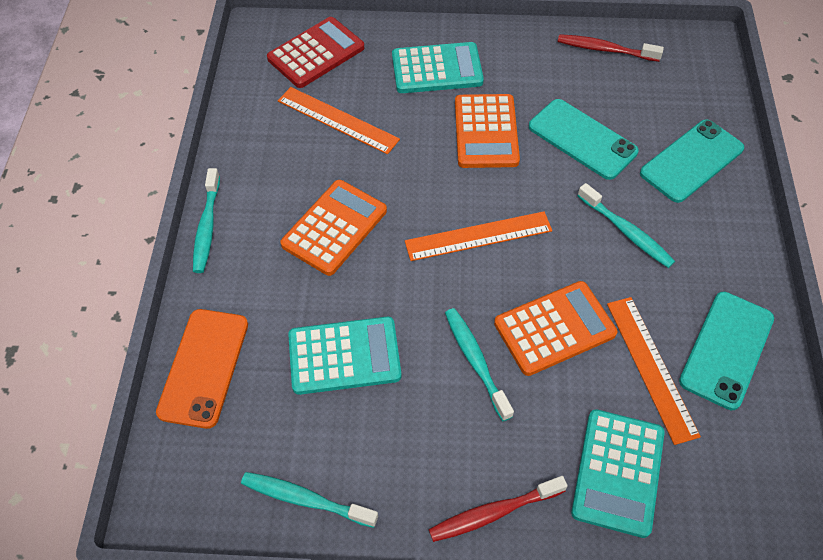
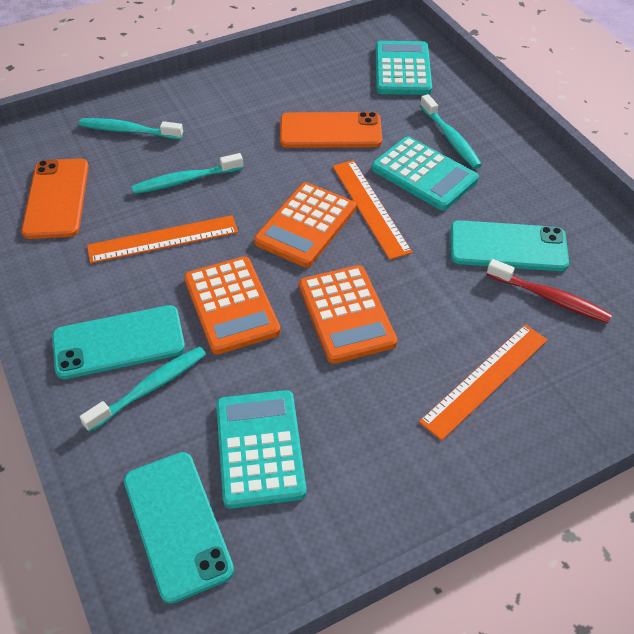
orange phone: [156,309,248,429] = 1 -> [22,158,89,239] [280,112,382,148] = 2
red calculator: [267,17,364,88] = 1 -> none = 0
red toothbrush: [429,476,568,542] [558,34,664,62] = 2 -> [487,259,612,323] = 1

